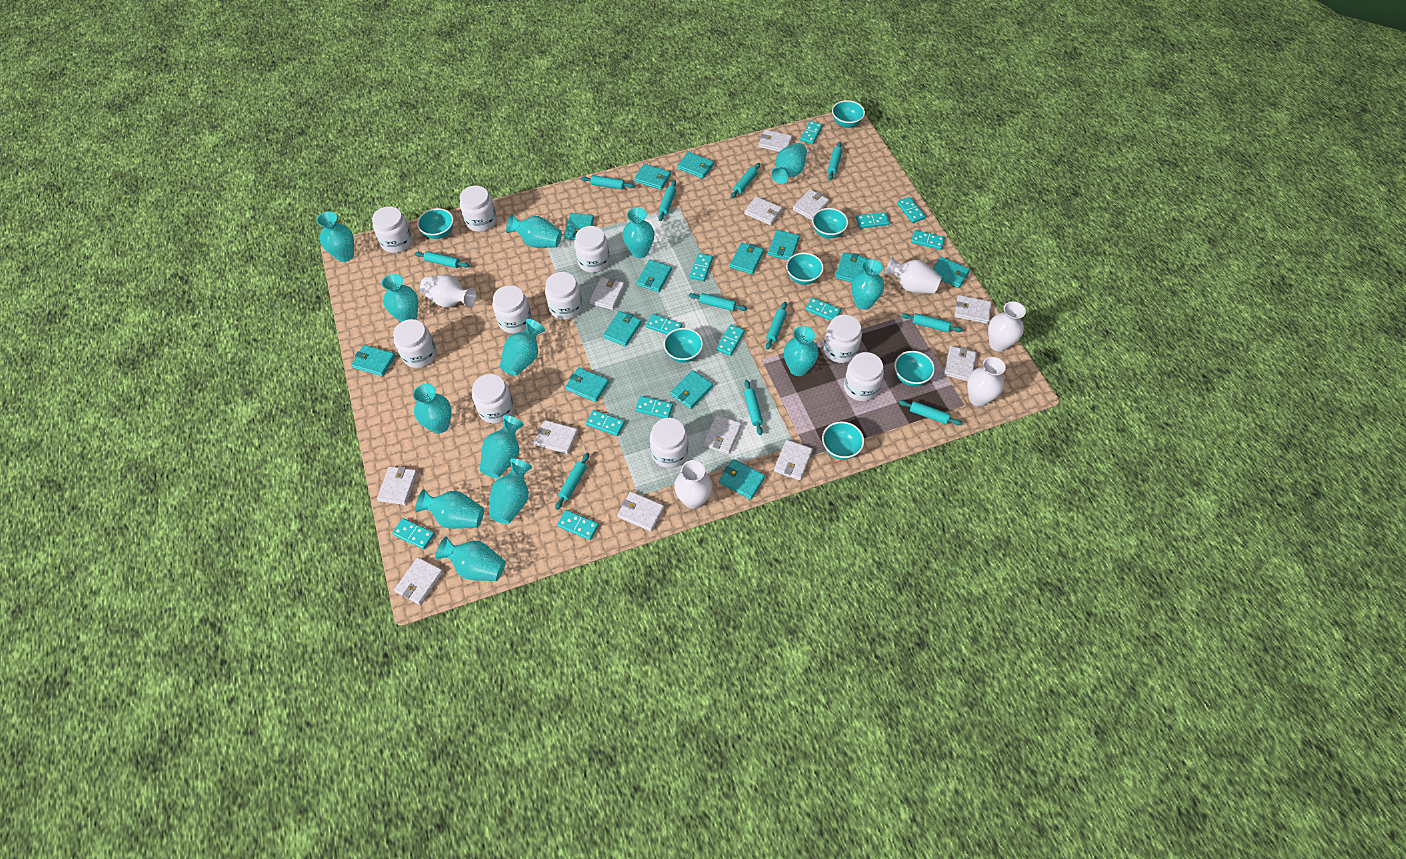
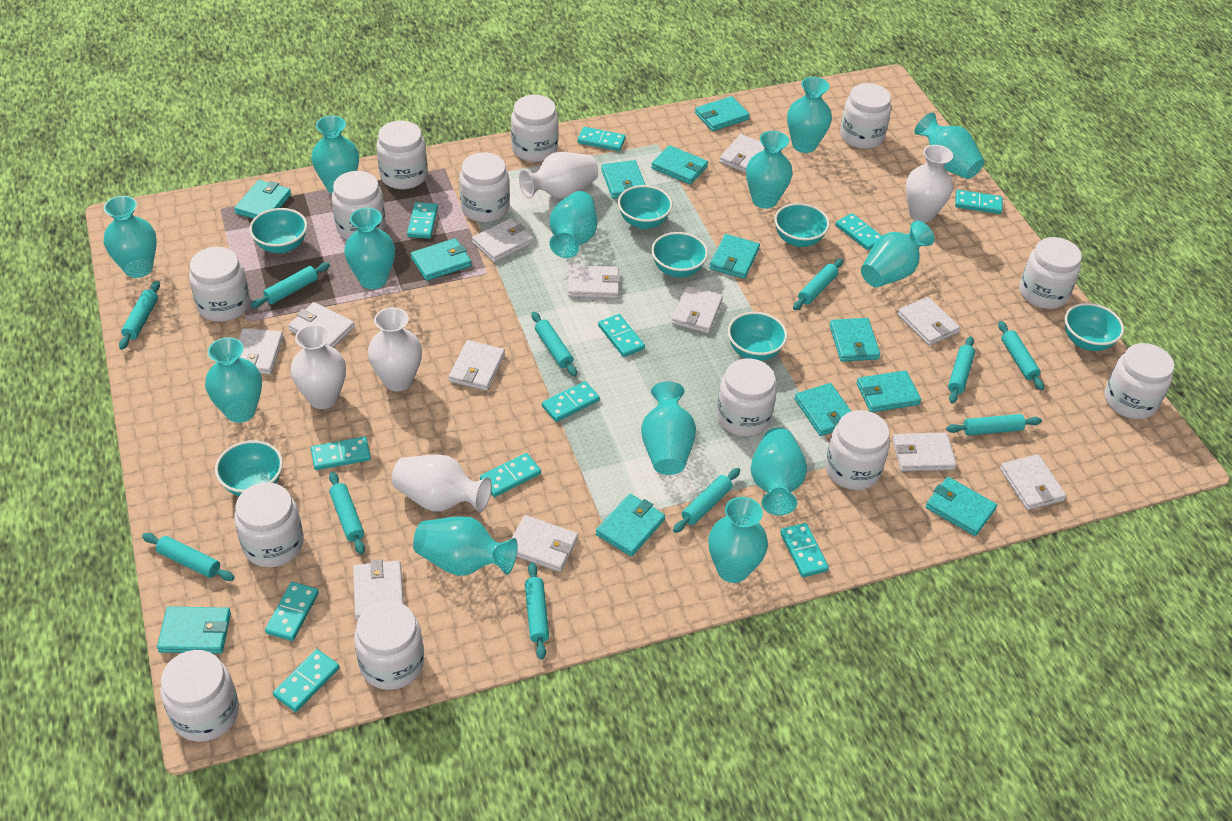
turquoise domino: [392,518,435,549] [557,510,599,540] [586,410,625,436] [635,396,673,418] [646,314,682,334] [690,253,713,281] [716,325,745,356] [800,121,823,144] [805,297,841,321] [856,212,890,229] [897,197,926,223] [911,230,945,250] = 12 -> [265,582,319,641] [273,649,340,712] [311,437,371,470] [407,202,438,239] [480,453,541,497] [542,381,600,422] [577,127,626,151] [598,314,645,357] [780,523,829,577] [836,213,882,250] [955,190,1002,214] = 11
turquoise wallet: [351,345,395,376] [564,213,594,240] [565,367,609,402] [603,311,642,347] [634,164,671,190] [636,260,672,292] [670,370,713,409] [677,152,714,179] [719,459,765,499] [730,242,764,274] [768,230,800,260] [835,252,867,282] [933,256,970,288] = 13 -> [157,606,231,654] [234,180,291,219] [411,238,472,281] [596,494,665,557] [601,160,645,199] [651,145,708,185] [695,96,750,131] [709,234,760,279] [795,383,851,436] [829,318,880,362] [857,370,921,412] [926,477,997,536] = 12
white jar: [372,207,413,253] [393,319,437,368] [460,186,497,232] [472,374,514,424] [493,285,532,333] [545,272,582,320] [574,226,610,273] [650,418,688,468] [823,315,862,363] [844,352,884,401] = 10 -> [160,650,239,742] [189,247,250,322] [234,482,304,567] [332,171,386,240] [354,600,424,690] [376,121,427,189] [459,152,510,222] [511,95,559,162] [716,358,777,436] [825,410,890,490] [840,83,891,149] [1019,237,1082,309] [1104,343,1174,419] = 13

